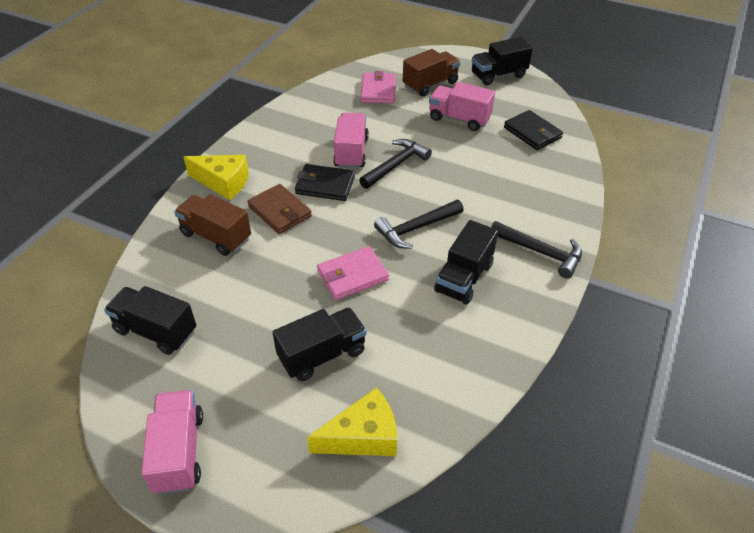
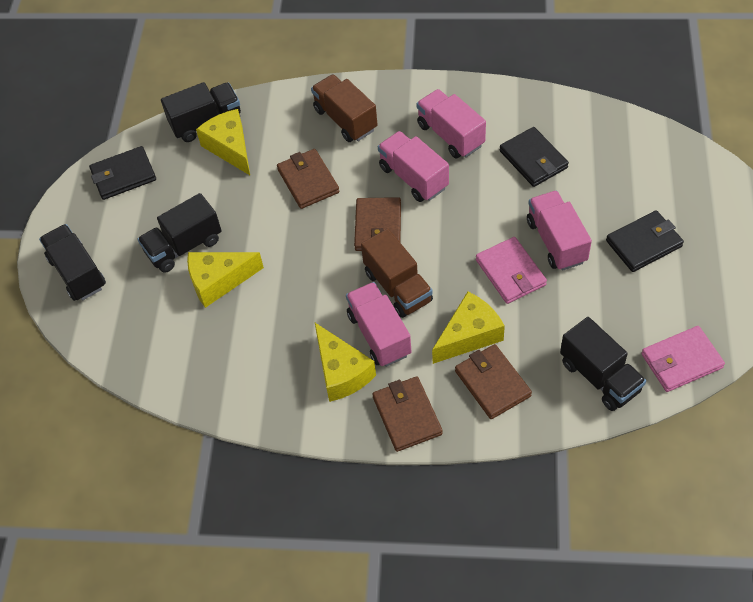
black hammer: [359,139,432,189] [374,200,464,249] [491,221,582,279] = 3 -> none = 0
black wallet: [295,164,355,201] [504,110,563,150] = 2 -> [89,146,156,200] [500,127,569,187] [606,210,684,272] = 3
brown wallet: [247,184,312,234] = 1 -> [277,149,340,209] [354,197,401,251] [372,376,443,452] [455,344,532,419] = 4
pink truck: [141,390,203,494] [333,112,369,169] [429,82,495,131] = 3 -> [346,282,411,367] [378,131,449,202] [416,89,486,159] [527,190,592,271] = 4
yellow cheese: [183,155,249,200] [307,387,397,456] = 2 -> [187,252,264,308] [196,109,250,175] [315,323,376,402] [432,292,505,364] = 4

